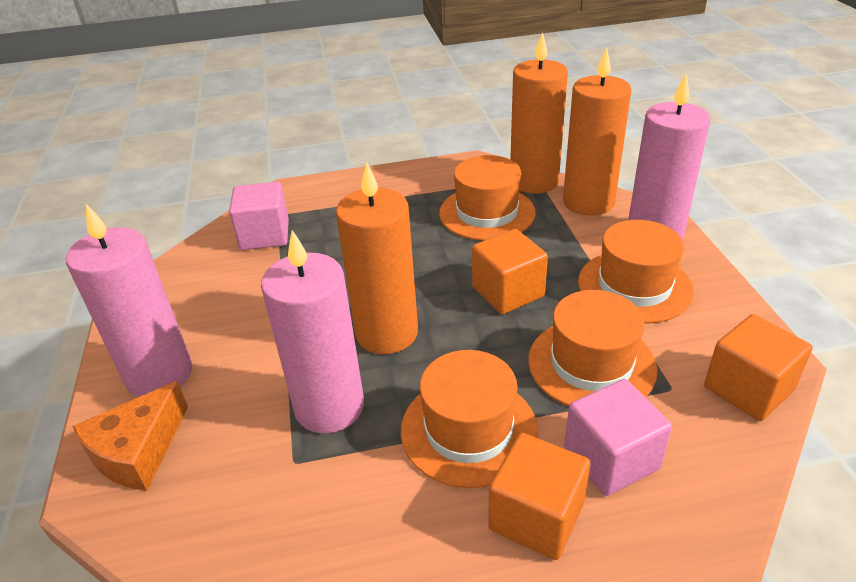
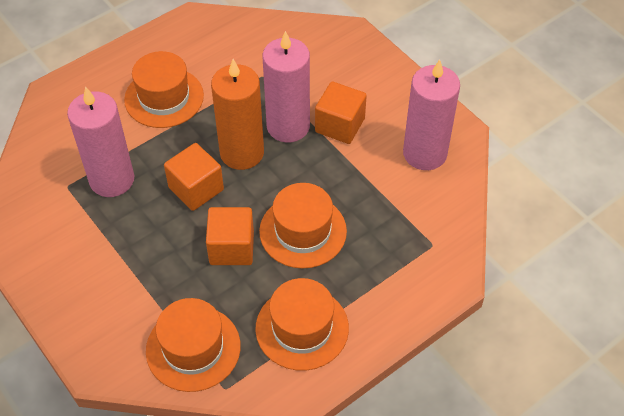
orange candle: [336,162,418,354] [510,32,568,194] [563,48,631,216] = 3 -> [211,59,264,170] = 1
orange cheese: [72,381,188,491] = 1 -> none = 0
pink cube: [229,182,289,250] [564,379,672,496] = 2 -> none = 0

